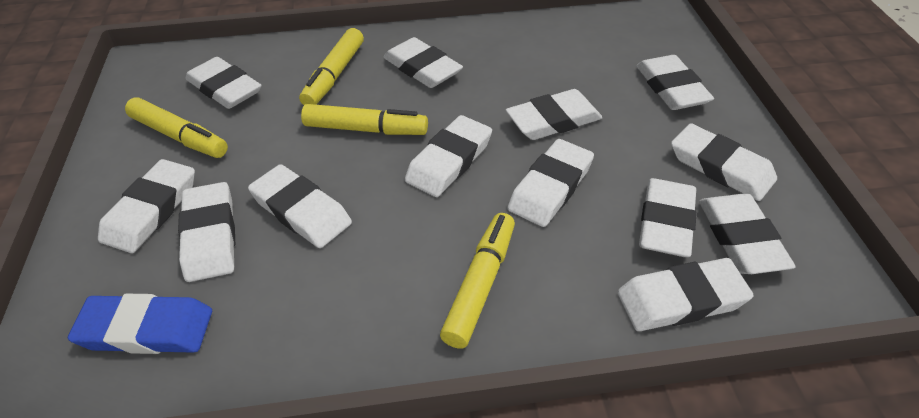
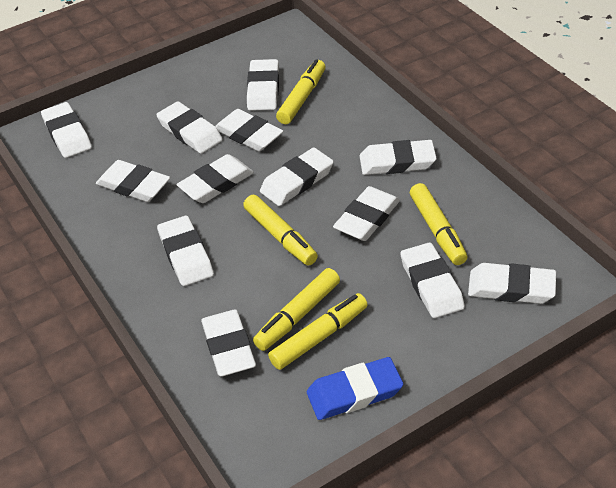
yellow marker: [125,97,228,158] [299,28,364,105] [301,104,428,135] [440,213,515,349] = 4 -> [243,195,318,265] [253,268,340,351] [268,293,368,370] [276,59,325,124] [410,183,468,265] = 5

